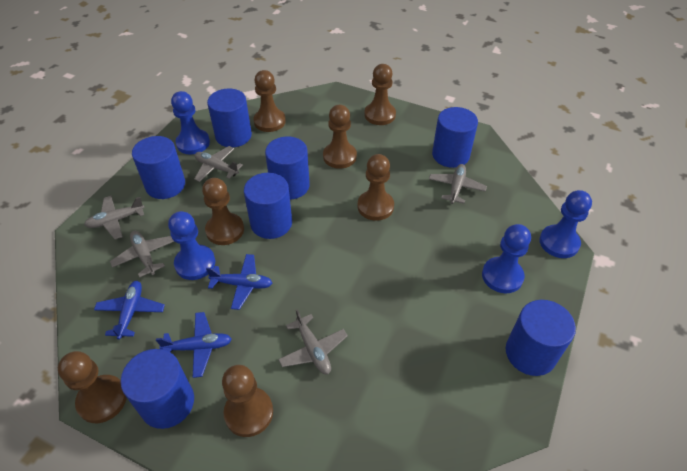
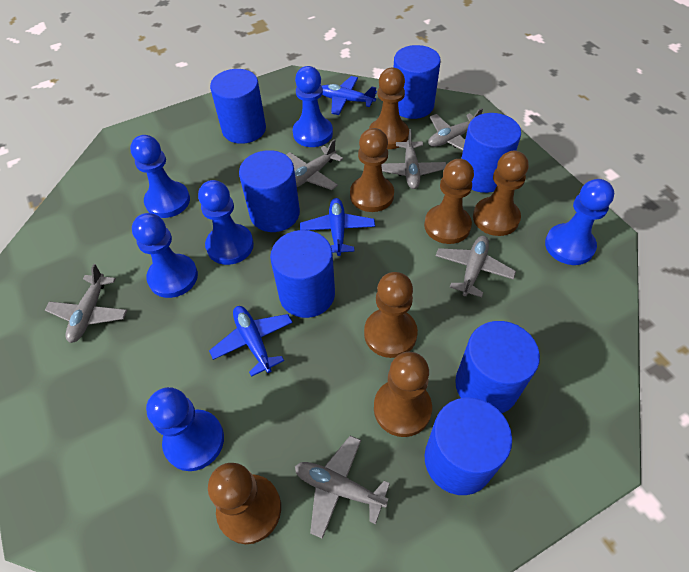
blue pawn: [168,211,215,280] [171,91,210,155] [482,224,531,293] [539,190,592,258] = 4 -> [130,135,190,218] [132,213,198,298] [146,387,224,471] [198,180,254,265] [293,66,333,147] [545,179,614,265] = 6
grey plane: [84,196,145,239] [110,231,174,277] [194,146,243,182] [278,309,348,374] [429,164,487,204] = 5 -> [45,264,127,343] [286,139,343,190] [295,436,390,539] [381,129,446,189] [428,108,483,151] [436,236,516,297] = 6

